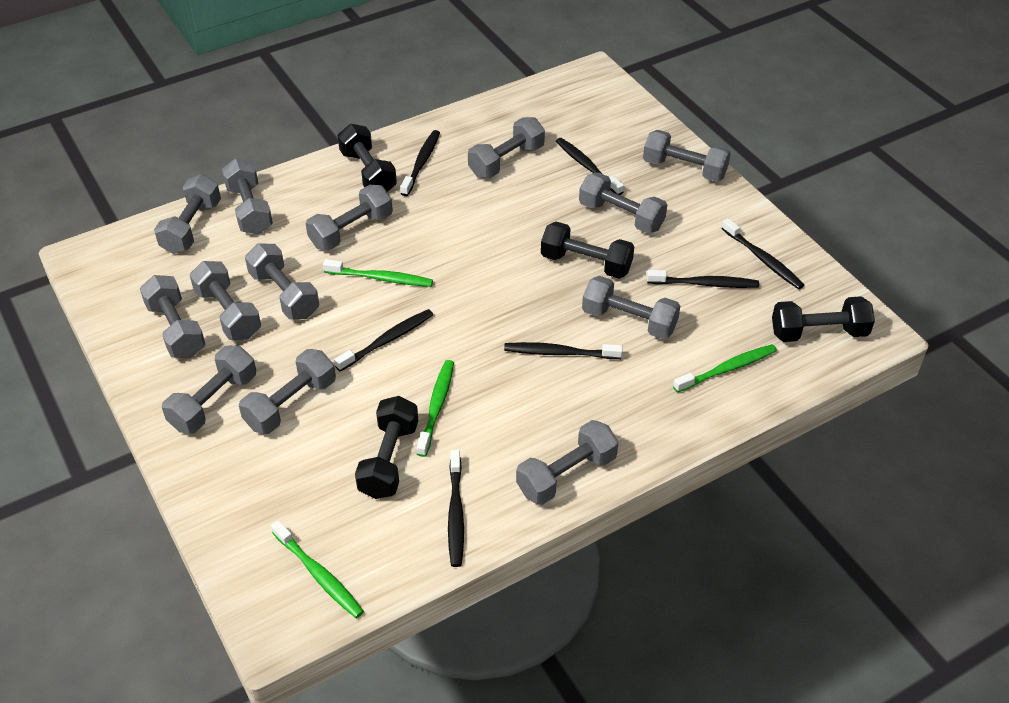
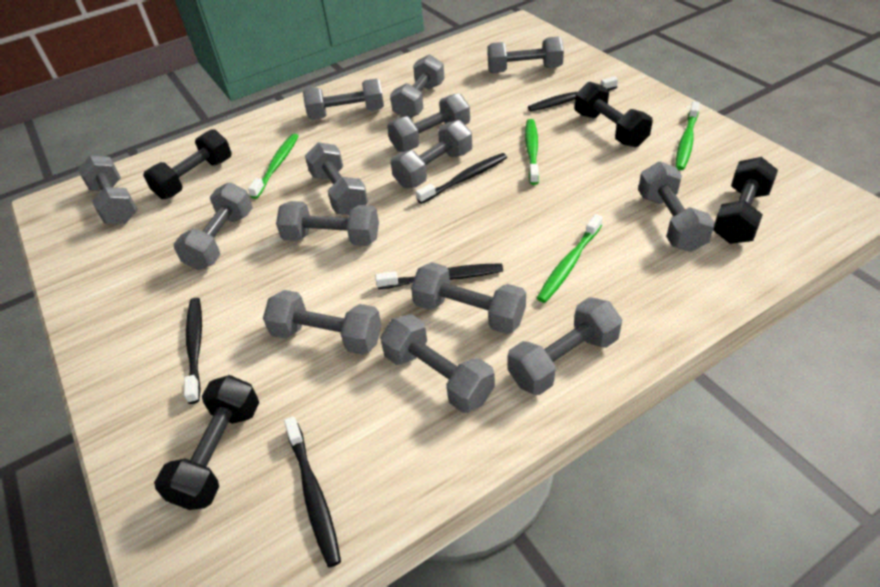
black toothbrush: [334,309,433,371] [401,130,440,196] [448,450,464,567] [504,342,623,359] [556,138,624,195] [647,270,759,288] [721,218,804,289] = 7 -> [184,298,202,404] [284,416,341,568] [375,263,503,289] [416,153,507,204] [528,76,618,111] = 5
grey dumbbell: [140,275,205,358] [154,174,221,254] [162,346,256,434] [190,261,261,340] [222,158,273,235] [239,349,336,434] [245,244,319,319] [306,185,393,250] [468,117,545,178] [516,420,619,505] [579,172,667,234] [582,276,680,339] [643,130,731,182] = 13 -> [78,155,138,224] [173,182,253,270] [263,290,382,355] [276,201,379,246] [303,79,384,120] [305,142,368,215] [380,314,495,413] [387,93,470,152] [390,54,445,118] [390,120,472,188] [411,262,526,334] [487,36,564,73] [507,297,622,395] [638,162,715,252] = 14

